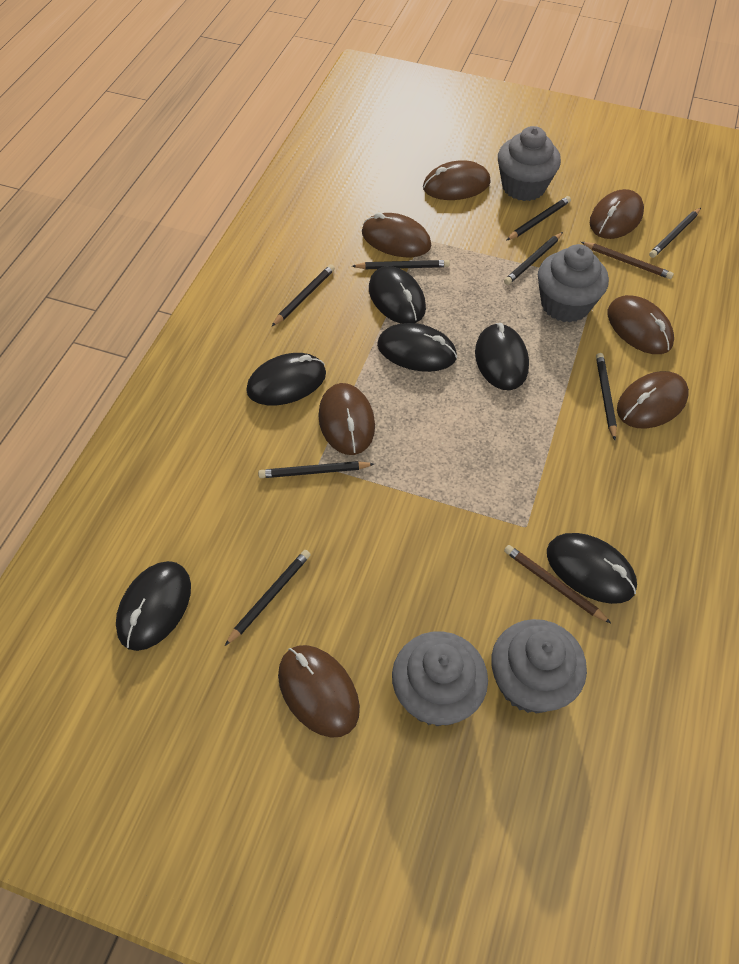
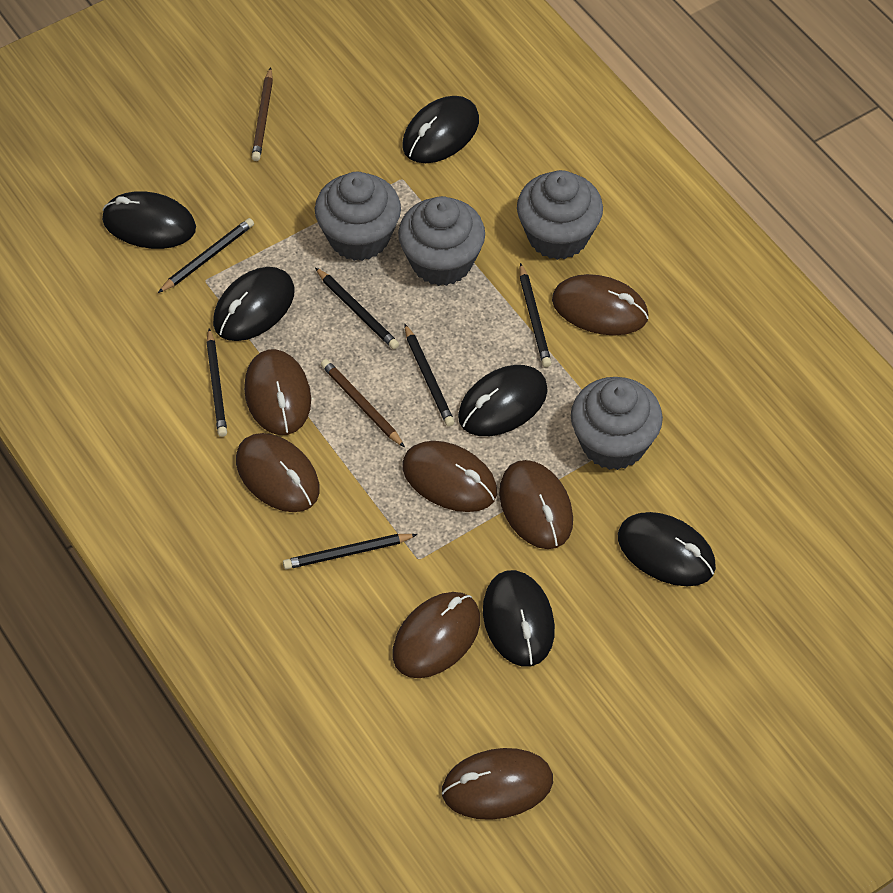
black pencil: [225,550,311,646] [258,461,374,478] [272,264,335,326] [352,260,450,269] [504,232,563,285] [507,196,571,240] [596,353,617,440] [649,208,701,258] = 8 -> [158,218,254,293] [206,328,227,437] [283,534,418,569] [315,267,399,349] [404,324,455,427] [520,263,552,367] = 6

